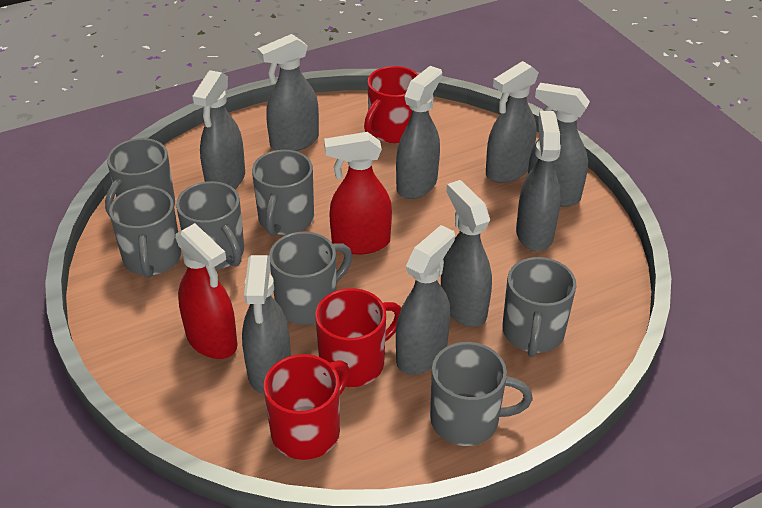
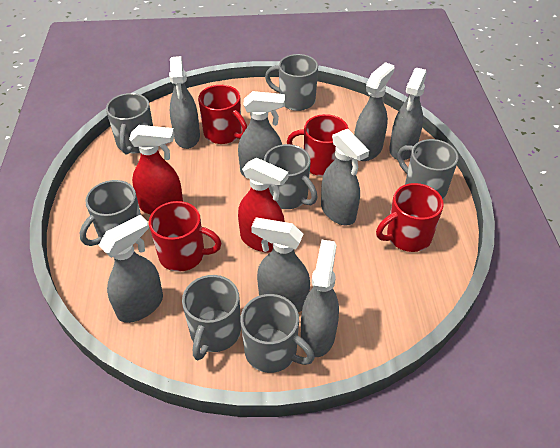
grey spray bottle: [192,70,245,189] [242,255,291,394] [257,34,319,151] [396,66,442,199] [396,225,455,375] [441,180,492,327] [486,61,539,183] [516,111,561,252] [528,83,590,207] = 9 -> [99,215,163,323] [169,56,200,149] [238,91,285,177] [251,218,310,312] [301,240,339,357] [321,129,369,225] [354,62,395,161] [389,68,427,160] = 8
red mug: [264,354,350,460] [315,288,401,387] [364,66,419,143] = 3 -> [149,201,222,272] [198,85,247,144] [287,114,348,177] [376,183,444,252] = 4

